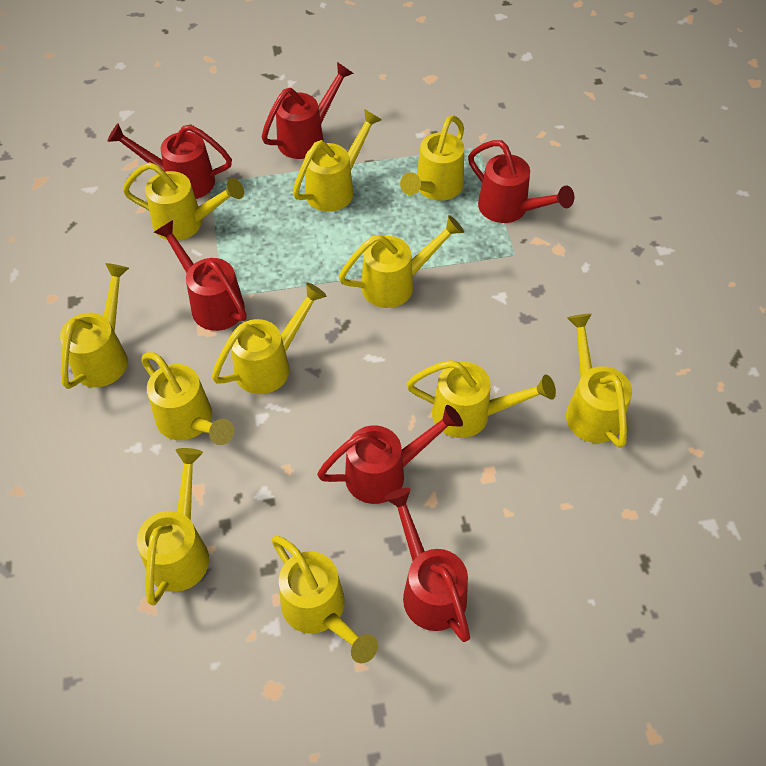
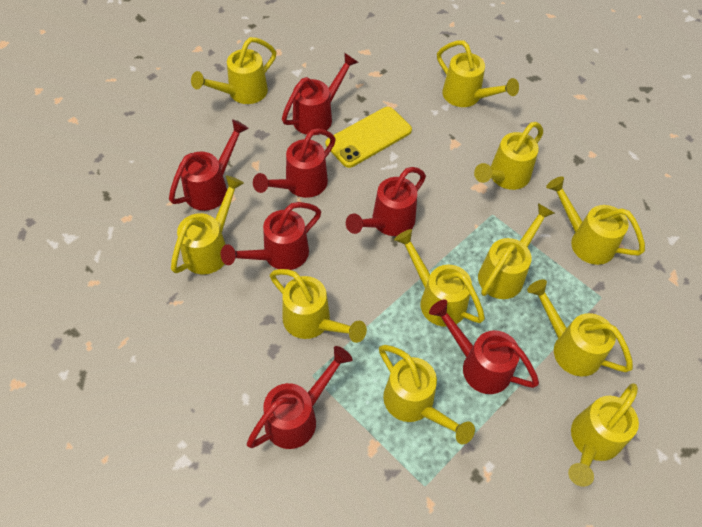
red watering can: [107,123,232,199] [154,220,247,331] [262,62,354,159] [317,405,463,504] [385,488,470,642] [468,140,574,223] = 6 -> [169,119,249,211] [221,202,321,270] [247,346,353,449] [253,128,336,198] [282,53,359,135] [346,167,426,236] [429,299,539,394] = 7
yellow phone: none = 0 -> [325,107,412,168] = 1

